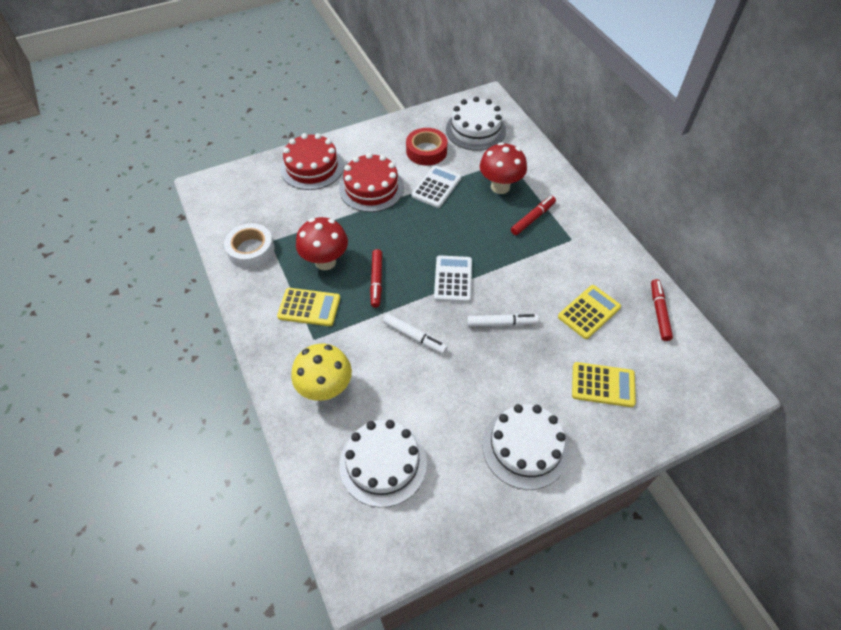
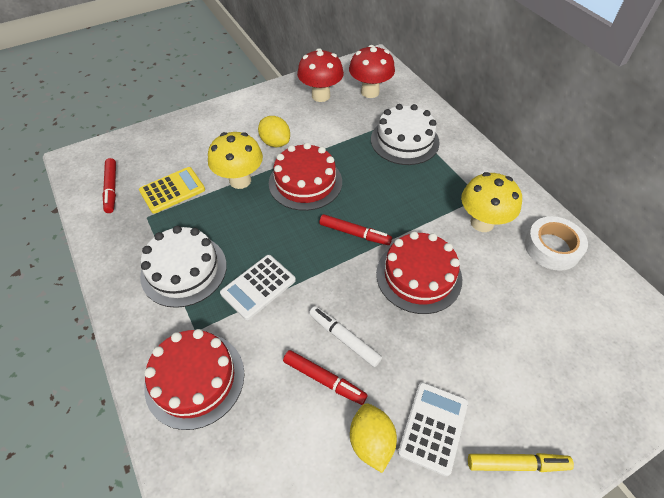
red cake: [280,133,344,190] [339,153,404,212] = 2 -> [144,329,245,430] [269,143,342,211] [376,231,462,314] = 3
red tape: [406,128,448,166] = 1 -> none = 0
white cake: [339,420,427,508] [446,97,506,151] [482,404,569,490] = 3 -> [140,226,227,308] [371,104,440,165] = 2
white marker: [383,314,448,354] [467,314,539,327] = 2 -> [309,306,382,367] = 1
yellow calculator: [277,288,340,326] [558,285,621,339] [572,362,636,407] = 3 -> [139,167,205,214] = 1
yellow lemon: none = 0 -> [258,116,290,147] [350,403,397,473] = 2
yellow marker: none = 0 -> [468,453,574,472] = 1
yellow mushroom: [291,344,352,401] = 1 -> [208,132,263,189] [461,172,522,232] = 2

